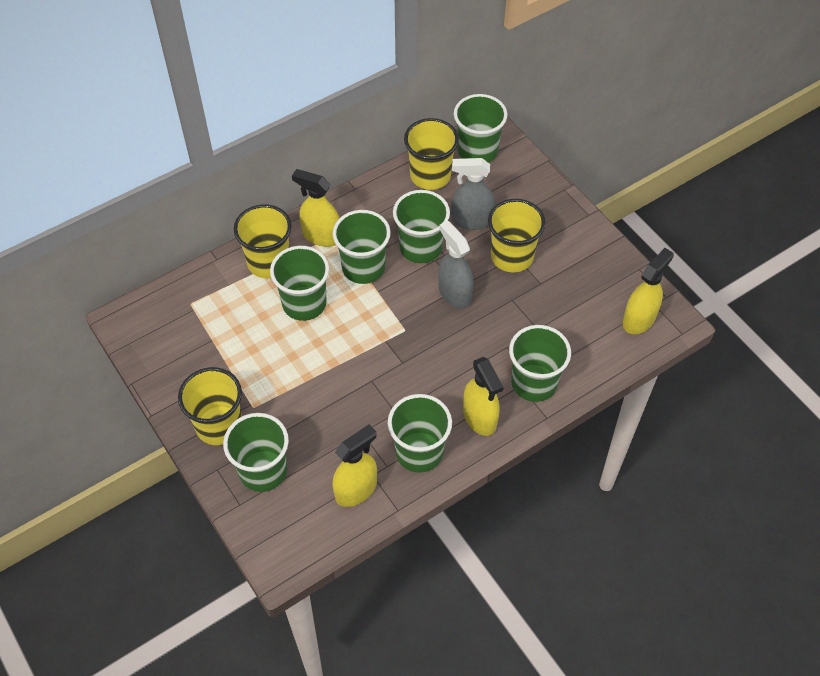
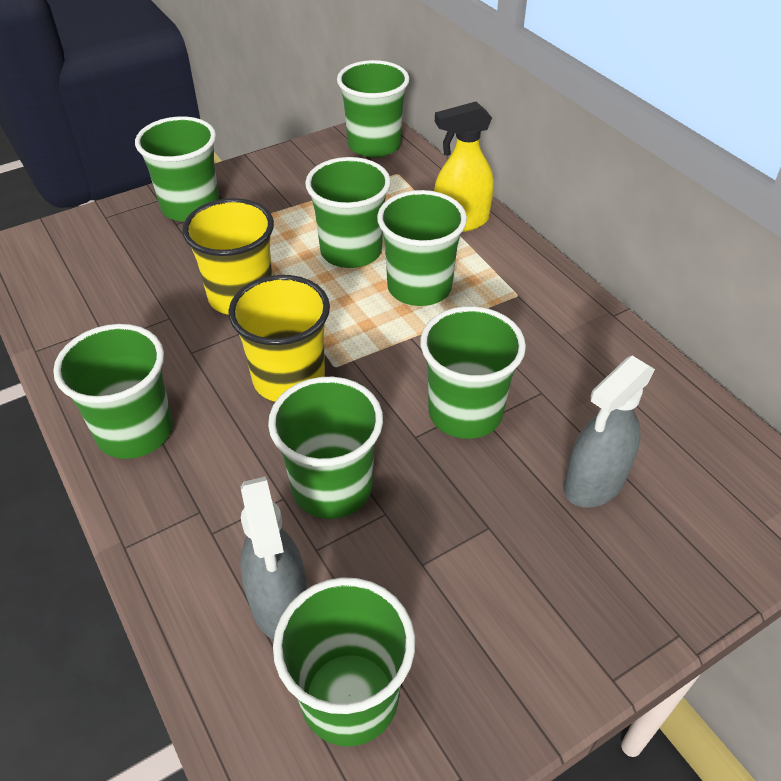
green cup: [223,413,289,492] [270,246,329,321] [333,210,391,284] [388,394,452,473] [393,190,450,263] [454,94,507,163] [509,325,571,402] = 7 -> [53,324,173,459] [135,116,219,222] [268,377,383,519] [273,578,415,746] [305,157,391,268] [337,60,409,158] [377,190,467,306] [420,306,526,439] = 8
yellow cup: [178,367,242,445] [234,204,292,278] [404,118,459,190] [488,199,546,272] = 4 -> [182,198,274,315] [228,275,330,402] = 2
yellow spray bottle: [292,169,339,247] [332,424,377,507] [463,357,504,436] [623,248,674,334] = 4 -> [434,101,494,232] = 1

